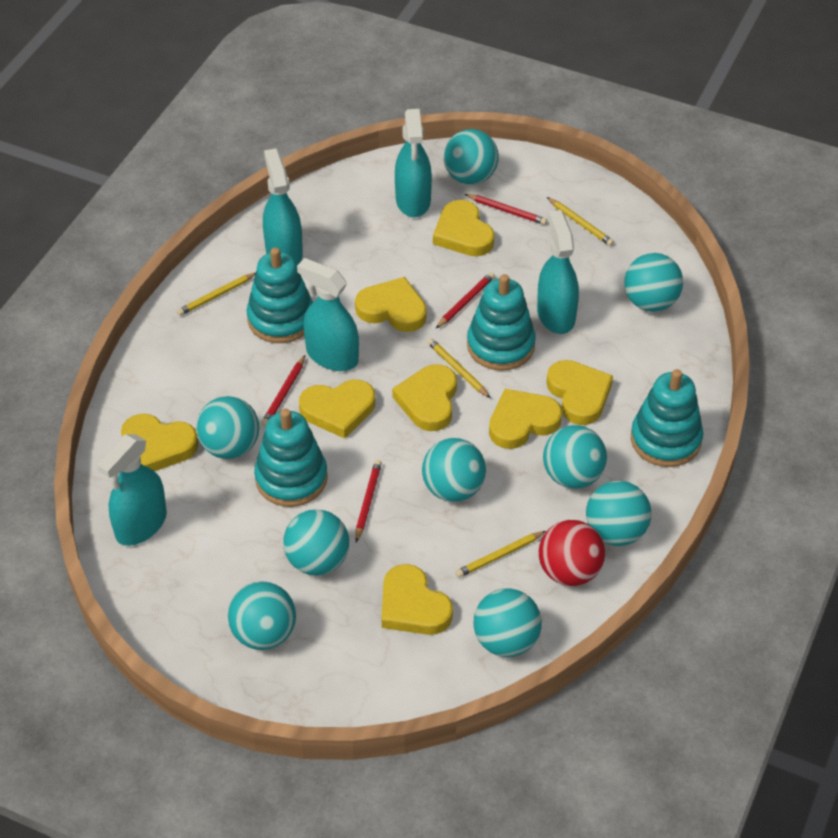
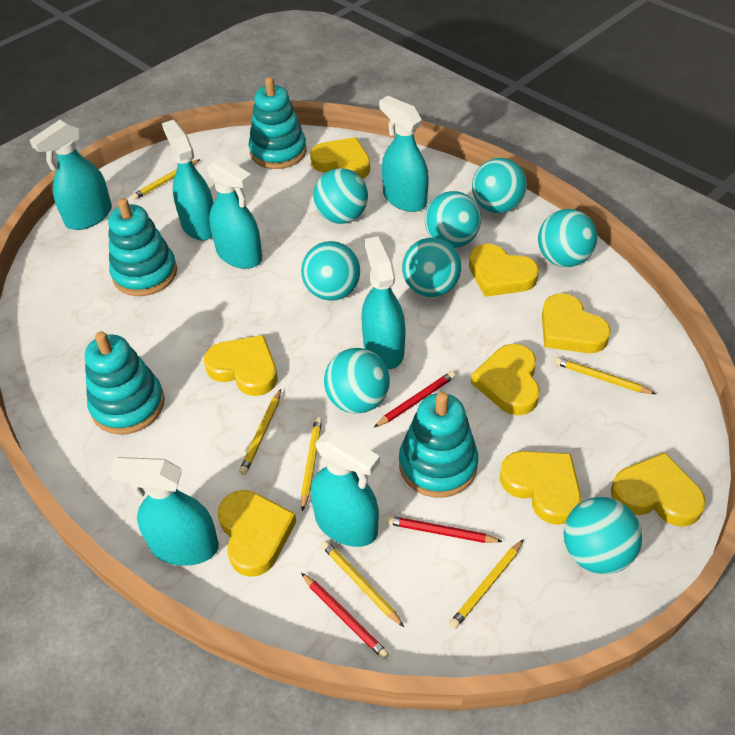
red ball: [539,520,605,586] = 1 -> none = 0
red pencil: [261,355,305,426] [355,460,382,542] [436,272,495,328] [465,194,547,225] = 4 -> [301,573,389,660] [374,371,455,427] [386,516,503,543] = 3
turquoise ball: [196,396,259,459] [228,581,296,650] [283,509,349,576] [422,438,486,502] [444,129,499,185] [474,588,542,657] [543,425,607,489] [586,481,651,546] [624,253,683,312] = 9 -> [301,241,360,301] [313,168,368,224] [324,348,390,414] [402,238,461,297] [425,191,481,248] [472,158,527,213] [538,209,597,267] [564,497,642,574] = 8
turquoise spray bottle: [97,434,167,546] [263,148,303,265] [297,258,359,371] [395,109,432,217] [537,210,579,334] = 5 -> [30,120,112,230] [110,457,219,566] [162,120,214,240] [206,156,262,269] [310,430,380,547] [361,236,405,369] [379,96,429,212] = 7
yellow pencil: [177,273,255,316] [427,338,490,398] [455,531,546,578] [547,197,614,246] = 4 -> [131,159,200,200] [239,389,281,475] [301,417,322,511] [321,540,404,627] [449,539,524,629] [554,357,656,394] = 6

